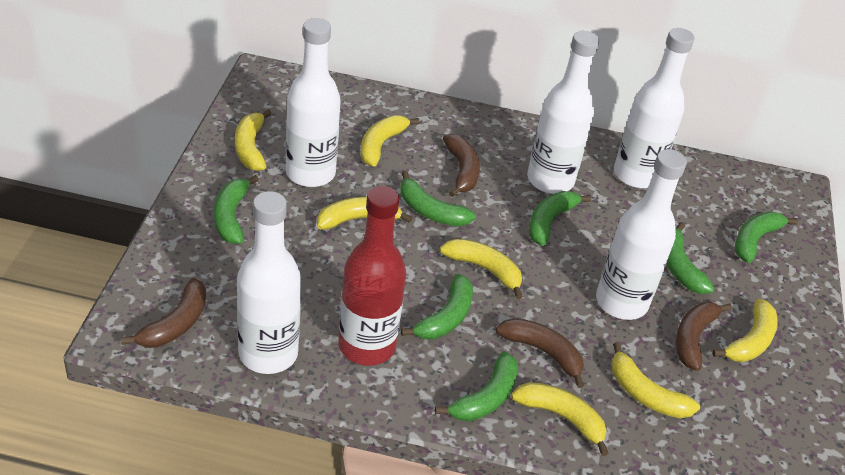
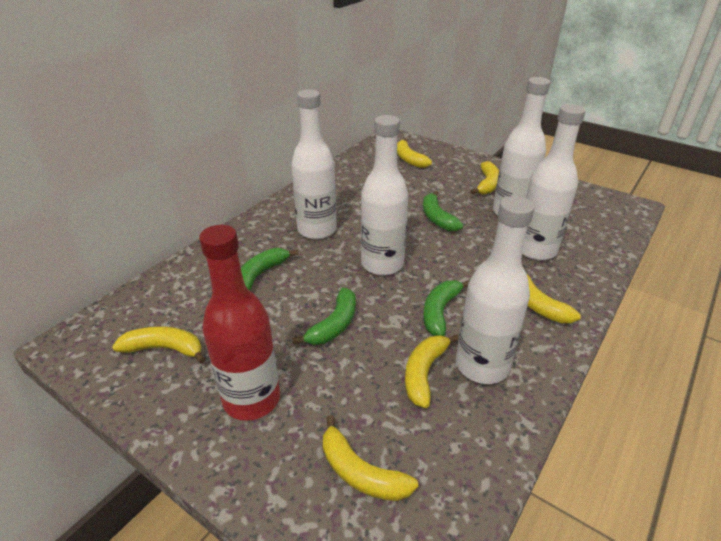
brown banana: [121,278,206,347] [443,134,480,197] [496,318,584,388] [675,302,732,371] = 4 -> none = 0
green banana: [214,175,259,244] [400,171,476,227] [401,274,473,339] [435,351,518,421] [529,191,591,246] [666,222,714,294] [735,212,798,263] = 7 -> [241,248,298,291] [292,288,356,345] [423,190,463,231] [423,280,470,336] = 4
yellow banana: [235,109,272,171] [317,197,412,229] [361,115,419,167] [440,239,523,299] [511,382,608,456] [611,342,700,418] [712,299,777,362] = 7 -> [112,326,205,364] [323,415,419,501] [397,138,432,168] [405,334,459,408] [470,161,499,194] [522,266,581,323] = 6

